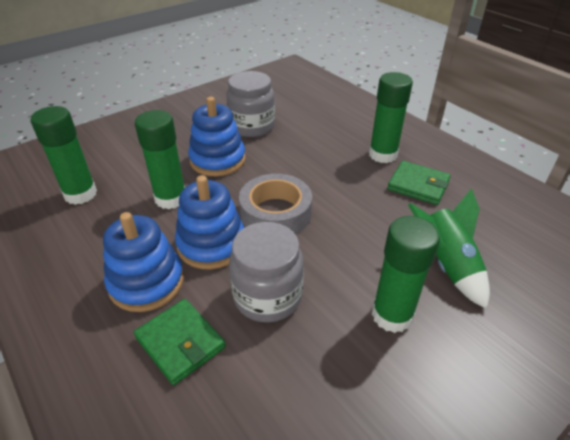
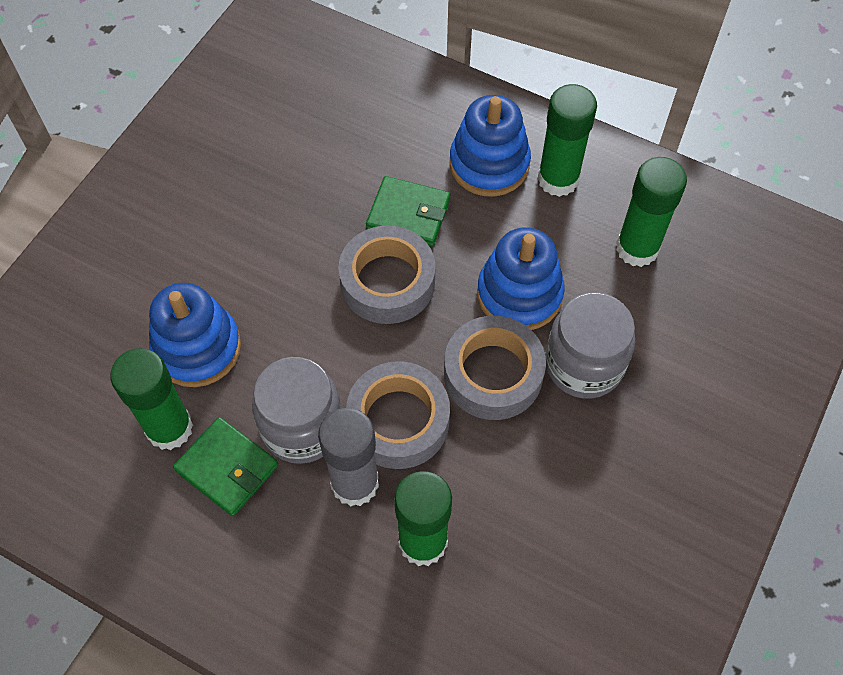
green rocket: [408,188,490,309] = 1 -> none = 0
grey glue stick: none = 0 -> [318,408,379,507] = 1
grey tape: [239,174,312,235] = 1 -> [338,225,435,324] [346,361,450,469] [444,316,546,420] = 3

